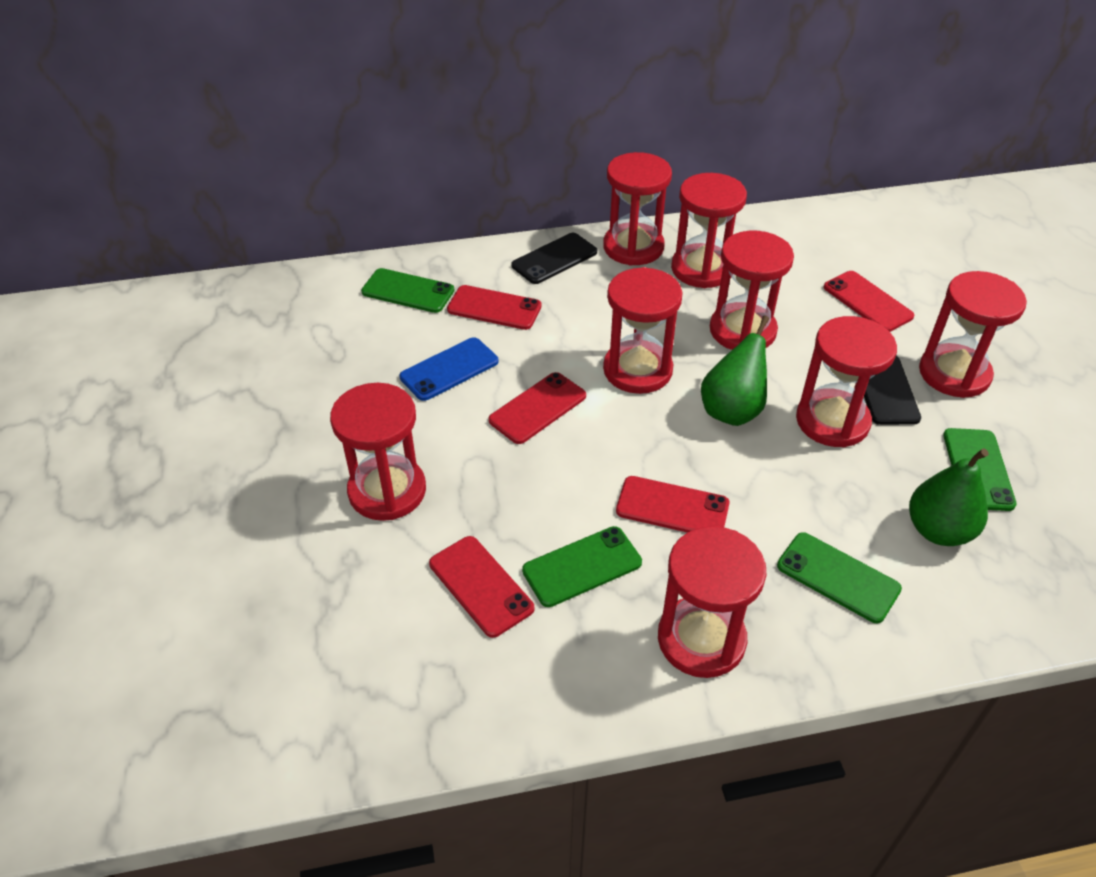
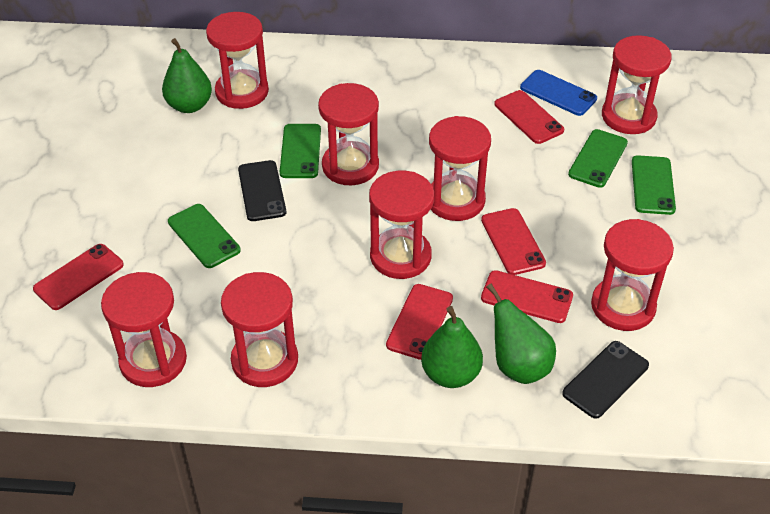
green pear: [701,315,769,426] [909,448,989,546] = 2 -> [162,38,212,113] [421,306,483,388] [486,284,556,384] = 3

